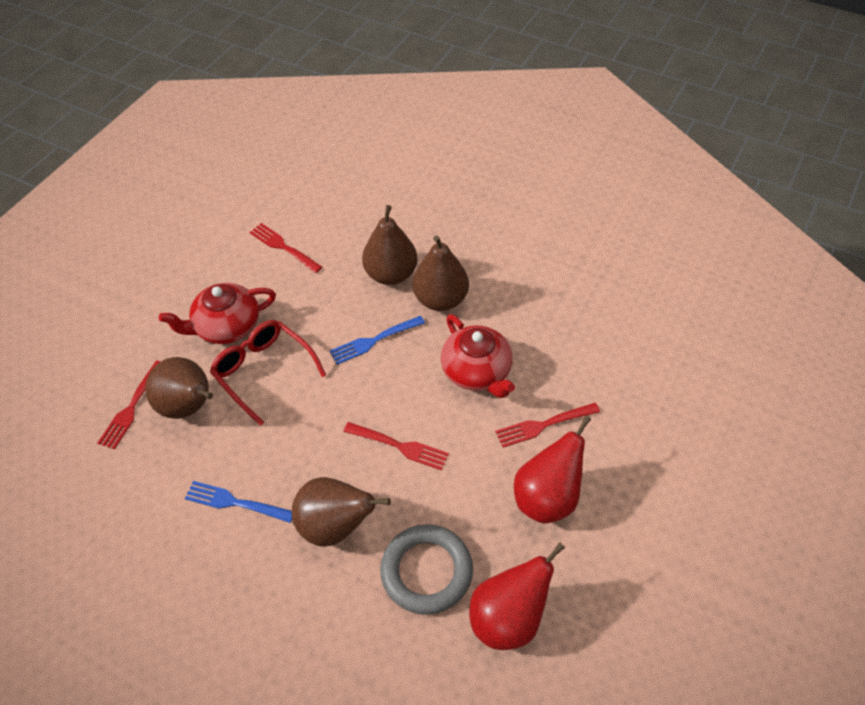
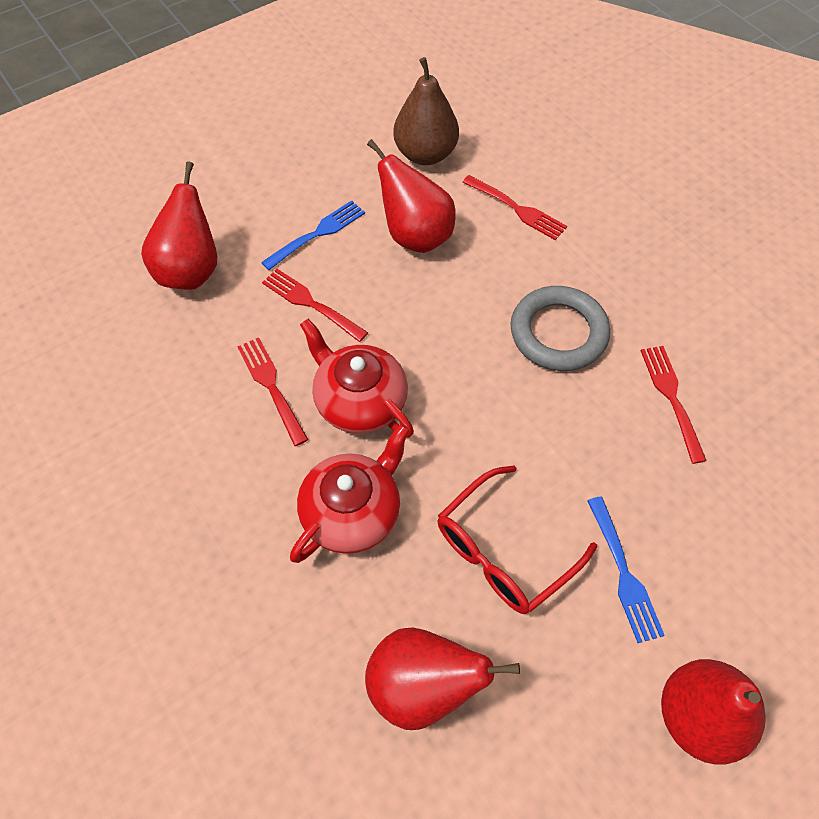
brown pear: [145,357,213,419] [292,477,390,547] [362,205,417,285] [412,235,469,311] = 4 -> [393,57,459,165] = 1
red pear: [469,542,565,650] [514,416,591,524] = 2 -> [141,161,217,290] [365,627,520,730] [367,139,456,253] [661,659,766,765] = 4

